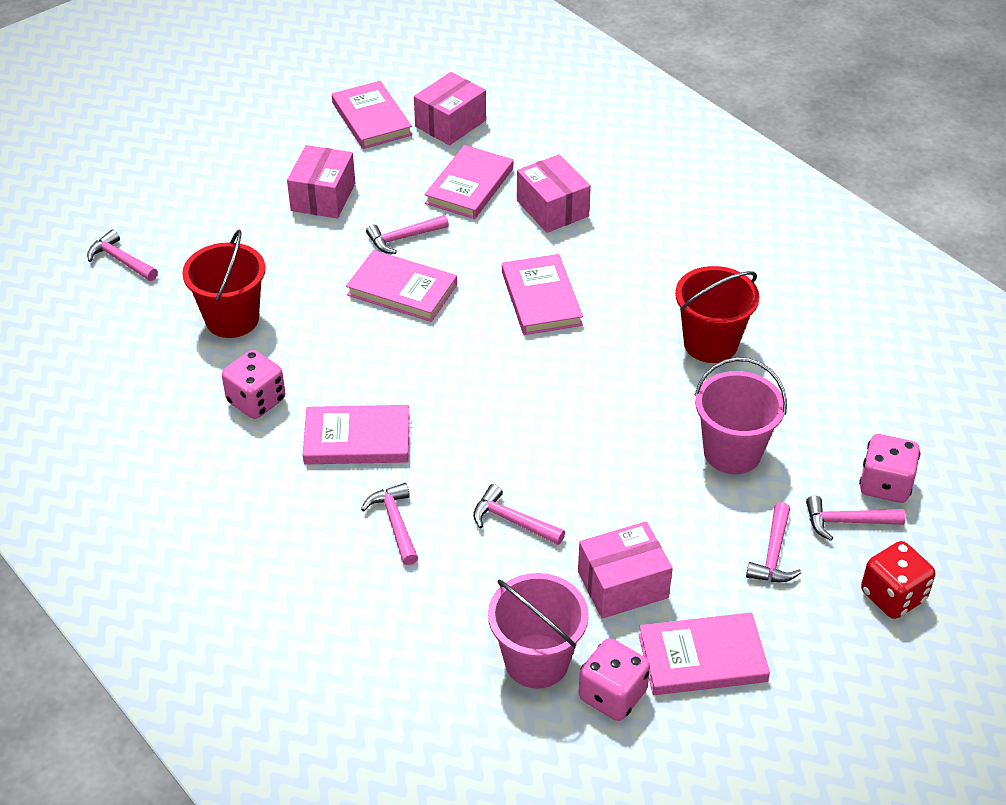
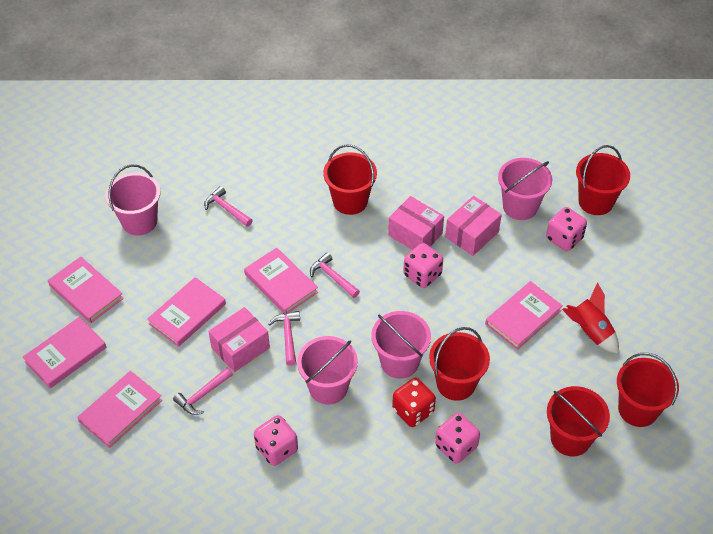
pink box: [287,145,355,218] [414,72,486,145] [517,154,591,233] [578,521,673,619] = 4 -> [208,307,270,372] [388,196,444,250] [445,196,502,256] = 3
pink bucket: [488,573,589,689] [695,357,787,474] = 2 -> [106,164,161,235] [297,336,358,405] [371,311,431,379] [498,158,552,220] = 4
pink dice: [222,350,285,419] [579,638,650,721] [859,434,920,503] = 3 -> [254,415,298,466] [403,243,443,288] [435,413,480,463] [546,207,587,251] = 4
pink hammer: [87,230,158,281] [361,483,418,565] [366,215,449,254] [473,484,565,545] [746,502,802,582] [806,496,906,541] = 6 -> [173,367,233,415] [204,186,253,227] [269,311,300,366] [310,252,360,298] = 4
red bucket: [182,229,266,338] [675,266,759,363] = 2 -> [323,144,377,215] [429,327,490,401] [547,386,610,456] [576,145,630,215] [617,353,679,427] = 5
red rocket: none = 0 -> [562,283,619,353] = 1

